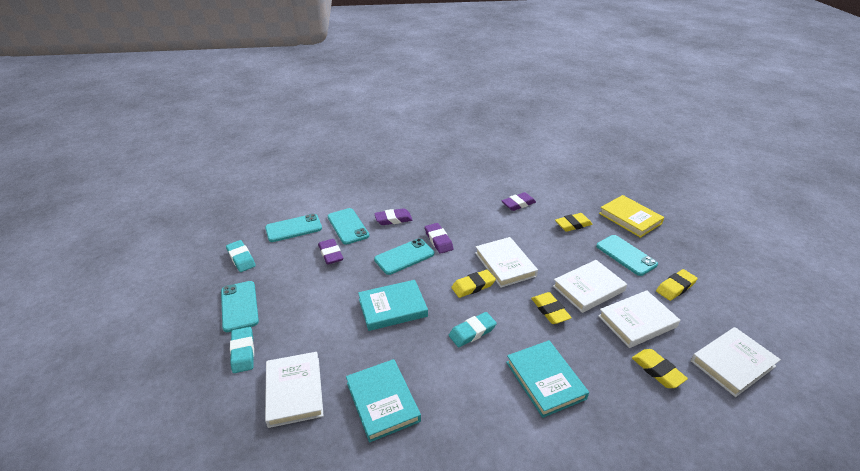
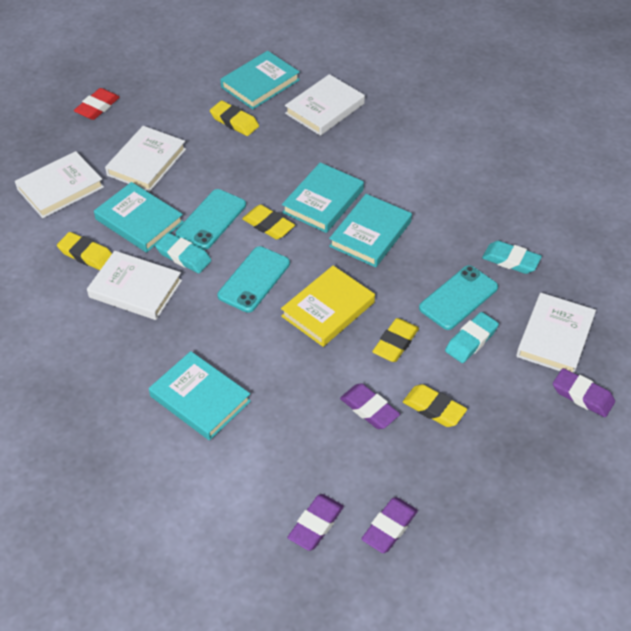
red eraser: none = 0 -> [74,88,120,120] = 1
turquoise book: [346,359,421,443] [358,280,428,331] [506,340,589,418] = 3 -> [94,182,184,253] [149,351,251,440] [220,51,300,109] [282,162,364,233] [329,194,412,267] = 5
turquoise phone: [221,281,259,332] [265,214,322,242] [328,208,369,245] [374,238,434,275] [596,235,658,276] = 5 -> [176,189,246,250] [217,246,290,313] [419,265,498,330] = 3

